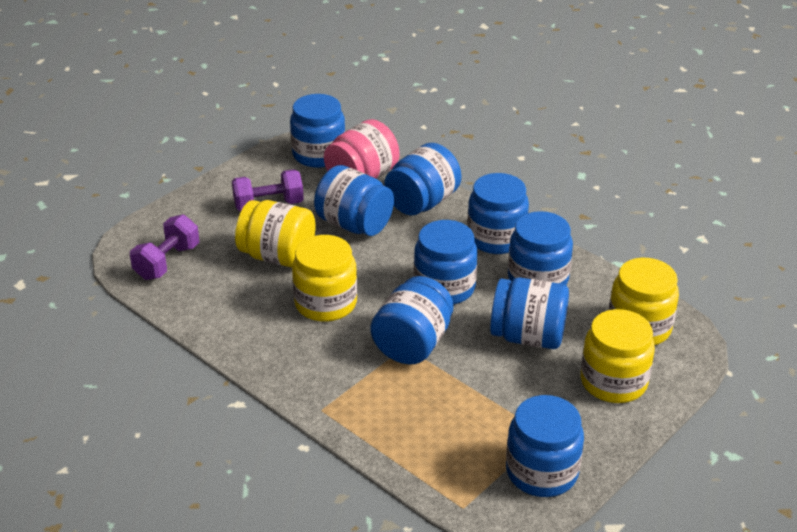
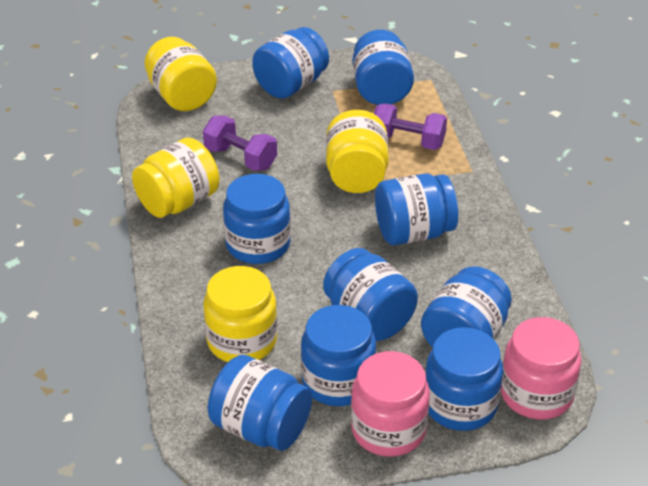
pink jar: [324,119,399,179] = 1 -> [351,351,430,457] [501,317,582,420] = 2

